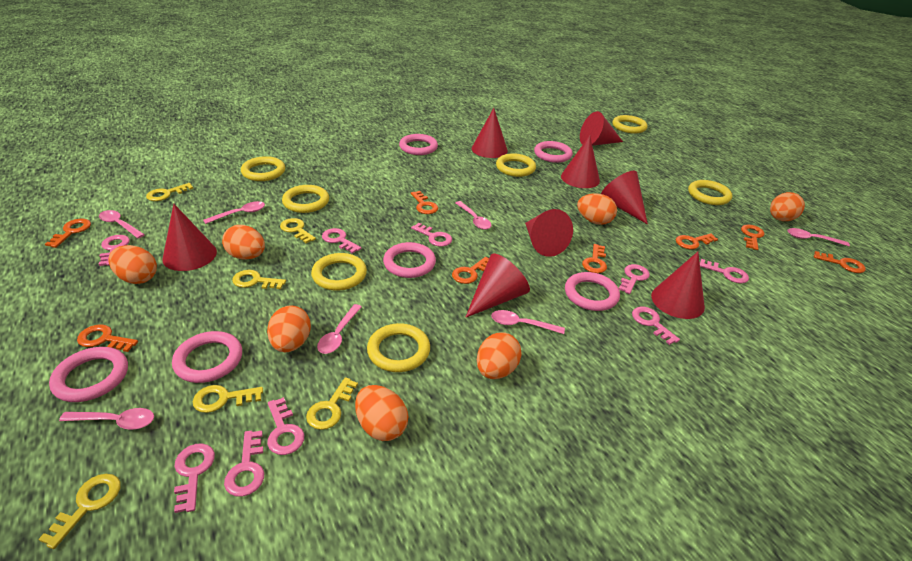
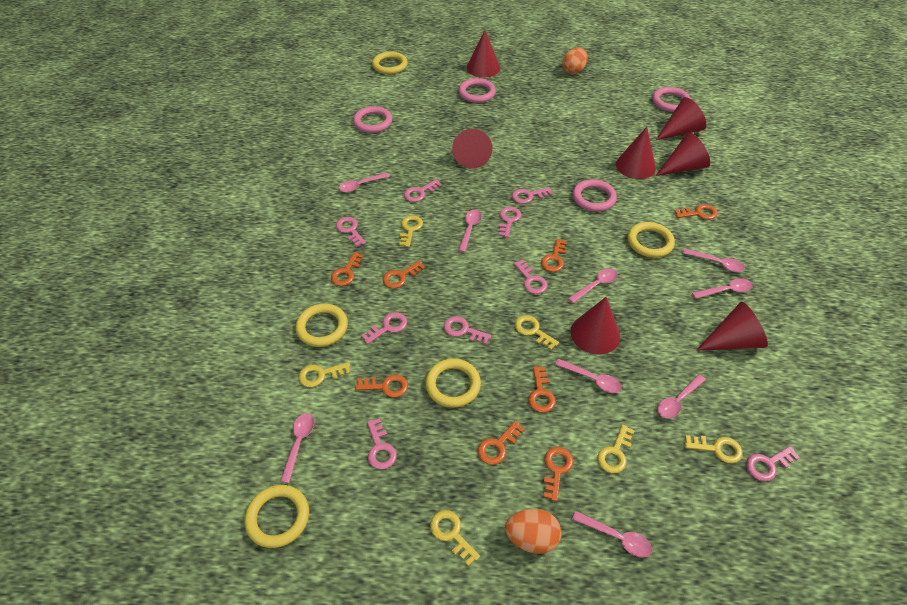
orange egg: [108,245,157,284] [222,225,265,260] [267,305,311,352] [355,385,408,441] [477,332,522,379] [577,194,617,225] [770,192,805,221] = 7 -> [505,509,562,554] [563,47,588,74] = 2
pink ring: [49,347,128,402] [172,331,242,383] [383,242,436,278] [399,134,438,155] [534,141,573,163] [565,272,620,311] = 6 -> [353,106,392,133] [459,78,496,103] [573,179,617,212] [652,87,691,112] = 4
pink spoon: [59,408,154,429] [99,210,145,238] [203,201,265,224] [317,304,362,354] [456,201,491,230] [491,310,565,334] [787,228,850,246] = 7 -> [280,413,314,483] [339,173,390,192] [458,210,482,252] [555,359,622,393] [568,268,618,303] [572,511,652,558] [658,374,706,419] [683,249,745,272] [692,278,753,299] = 9
red cone: [162,204,217,271] [465,254,530,318] [472,108,508,158] [525,209,573,257] [561,135,600,188] [580,111,623,146] [601,171,648,224] [651,252,705,319] = 8 -> [452,129,492,169] [467,30,500,77] [570,297,620,355] [616,127,656,179] [656,97,706,140] [656,132,710,176] [696,302,768,351] = 7
yellow ring: [241,156,285,181] [282,185,329,213] [311,253,367,291] [367,323,430,372] [496,153,536,177] [612,115,648,133] [688,180,732,205] = 7 -> [245,485,309,548] [295,303,348,347] [372,51,408,74] [425,359,481,408] [627,222,675,258] = 5

